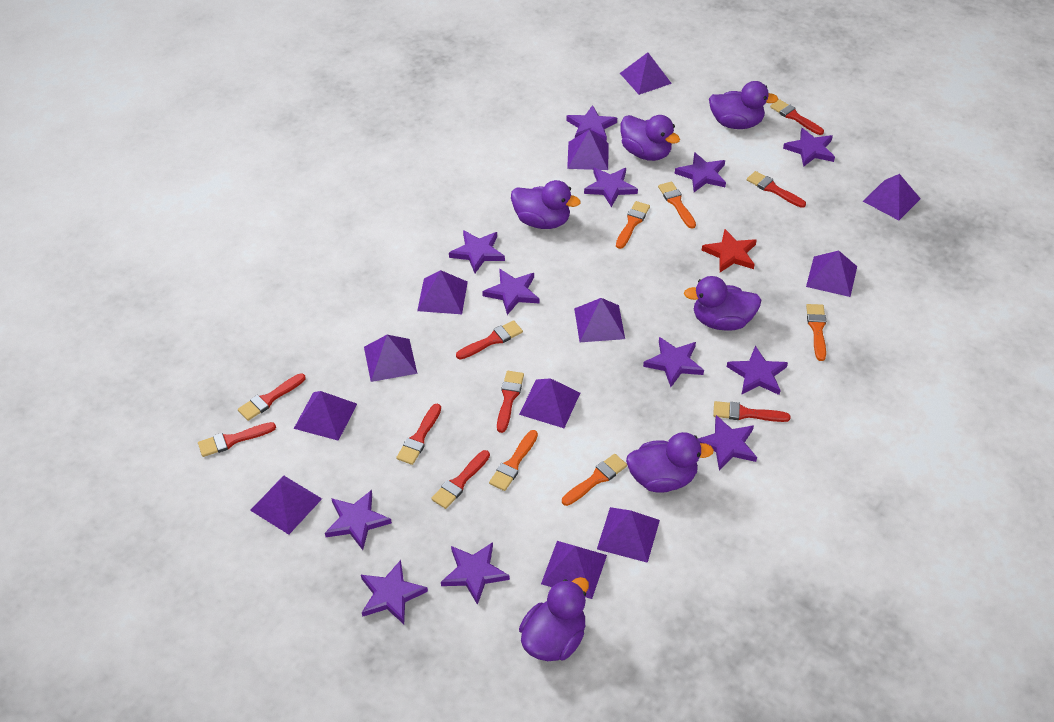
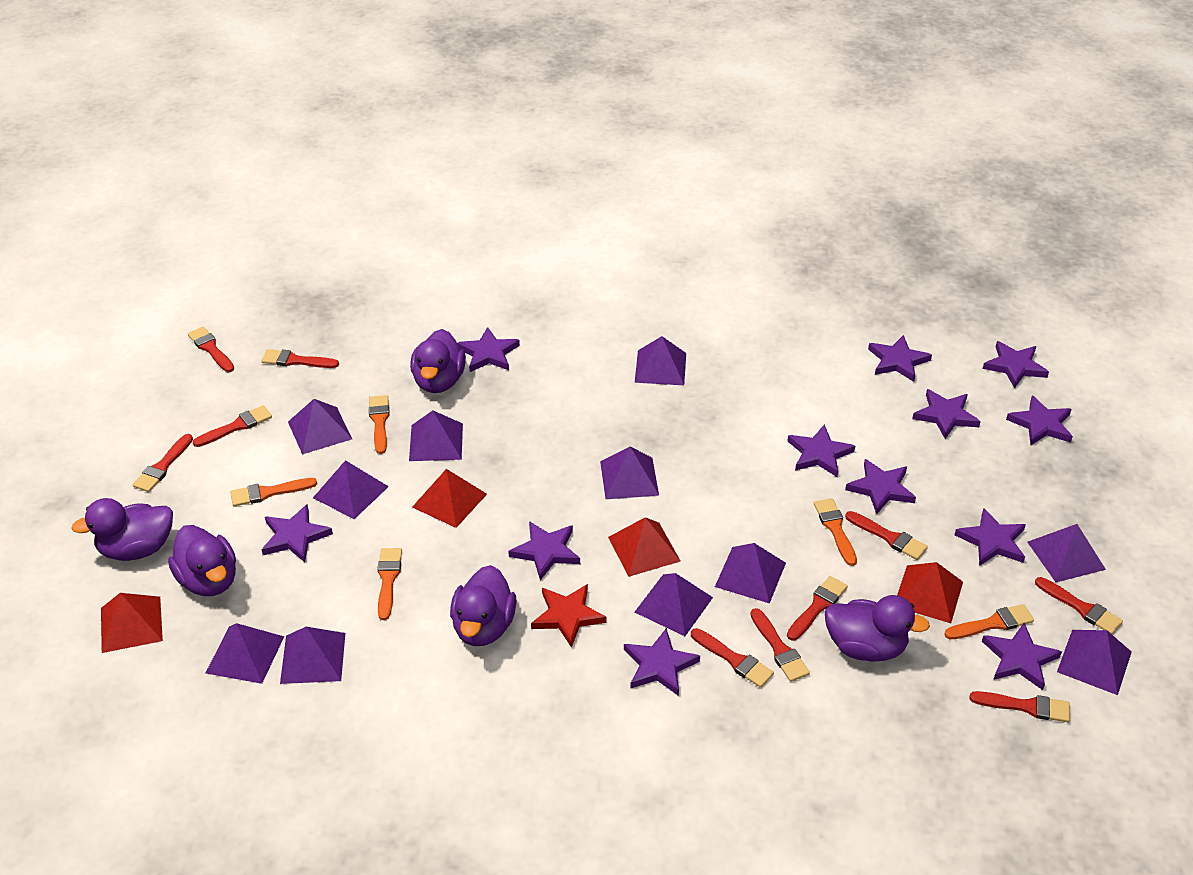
purple duck: [511,180,581,229] [519,577,589,661] [621,115,680,161] [626,432,714,493] [684,276,761,330] [709,81,778,129] = 6 -> [71,498,173,561] [168,525,236,596] [410,329,466,393] [450,565,516,646] [825,595,930,662] = 5
purple pyramid: [250,475,322,535] [294,391,357,441] [364,335,417,382] [417,270,468,314] [519,378,580,428] [541,541,607,599] [567,130,609,170] [574,298,625,342] [597,507,660,563] [620,52,672,95] [806,251,857,297] [863,174,921,220] = 12 -> [206,623,284,684] [280,627,345,684] [288,399,352,454] [313,460,389,519] [409,411,463,461] [600,447,659,499] [635,336,686,385] [635,573,713,636] [715,543,786,604] [1028,524,1106,582] [1057,630,1132,695] = 11
red brush: [198,422,276,457] [238,373,306,421] [396,404,441,465] [431,450,490,509] [456,320,523,360] [497,371,524,433] [713,401,791,422] [747,171,806,208] [770,99,824,135] = 9 -> [133,434,193,492] [188,327,234,372] [193,405,272,447] [261,349,339,368] [691,628,774,688] [750,608,810,682] [787,576,848,641] [845,511,928,560] [970,691,1070,722] [1035,577,1123,634] = 10
red pyramid: none = 0 -> [101,593,163,653] [412,469,487,528] [608,517,680,577] [897,562,963,623] = 4

